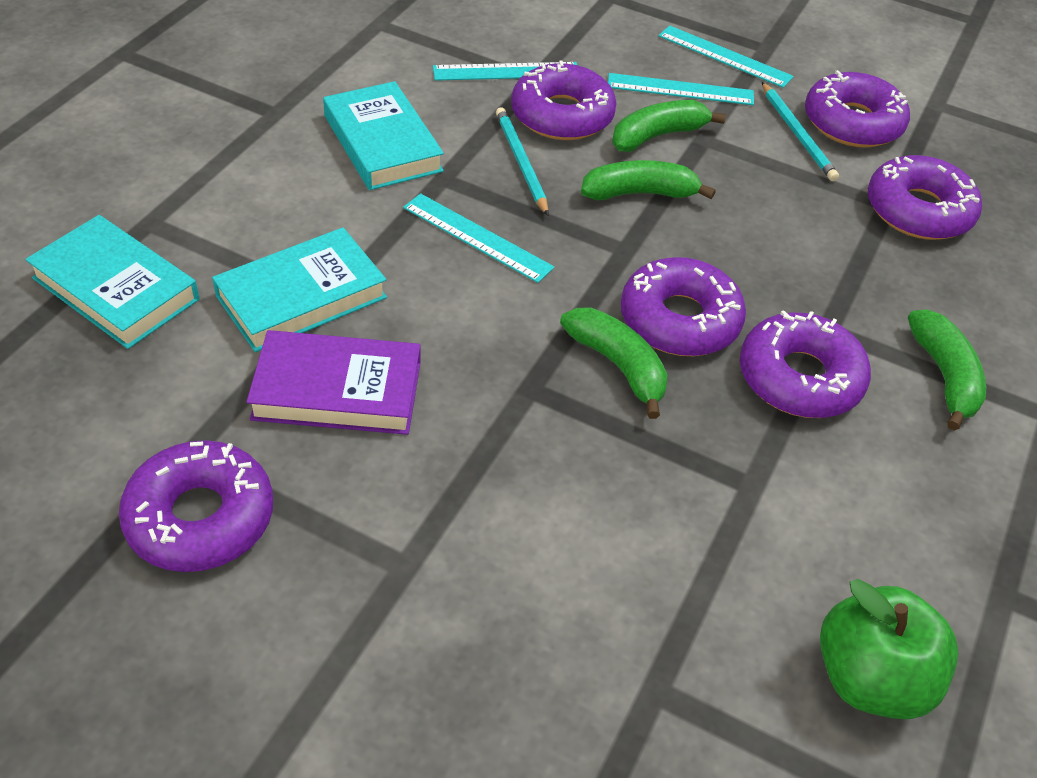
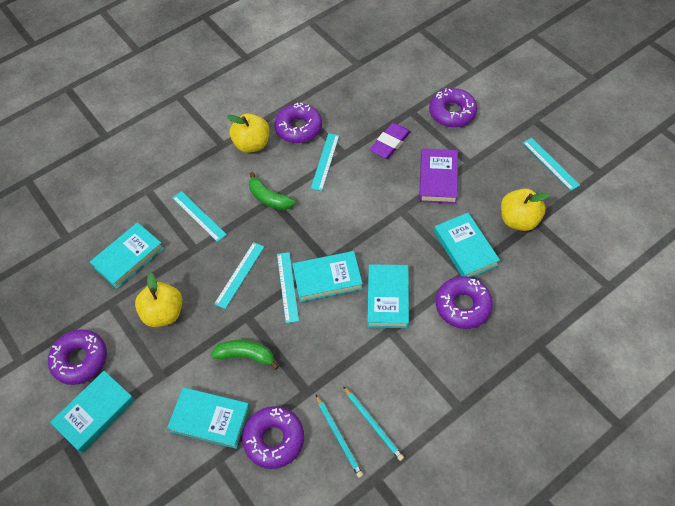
green apple: [820,579,958,719] = 1 -> none = 0
green banana: [560,308,668,419] [581,160,716,200] [612,100,726,152] [908,310,986,431] = 4 -> [211,340,279,370] [249,172,295,210] = 2
purple donut: [119,440,273,572] [511,60,617,140] [621,257,746,356] [740,310,871,418] [805,70,910,148] [868,155,982,240] = 6 -> [48,329,107,385] [242,406,304,469] [274,103,322,143] [429,88,477,128] [436,276,493,329] = 5
purple eraser: none = 0 -> [370,123,411,159] = 1
turquoise book: [25,215,199,349] [212,228,387,352] [323,81,444,190] = 3 -> [50,371,135,453] [90,222,164,289] [167,387,250,449] [292,251,363,302] [367,264,409,328] [434,213,500,277] = 6
turquoise ruler: [403,193,555,283] [433,62,577,81] [608,73,754,105] [658,25,794,88] = 4 -> [172,191,227,242] [214,242,264,309] [277,252,299,323] [311,133,339,191] [523,138,580,191] = 5
yellow apple: none = 0 -> [135,273,182,327] [227,113,270,153] [501,188,549,231] = 3

